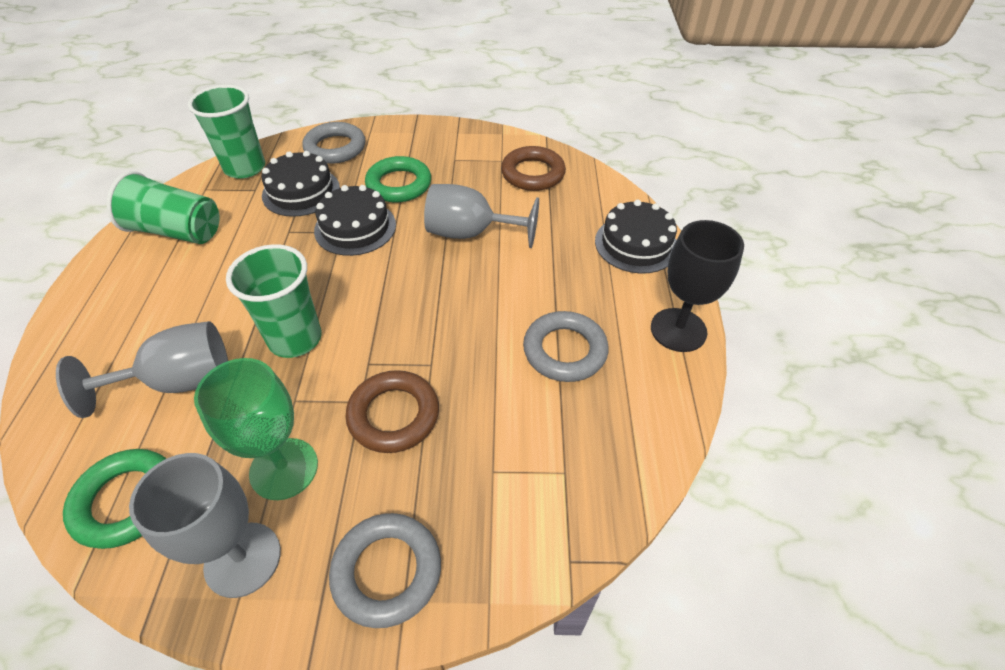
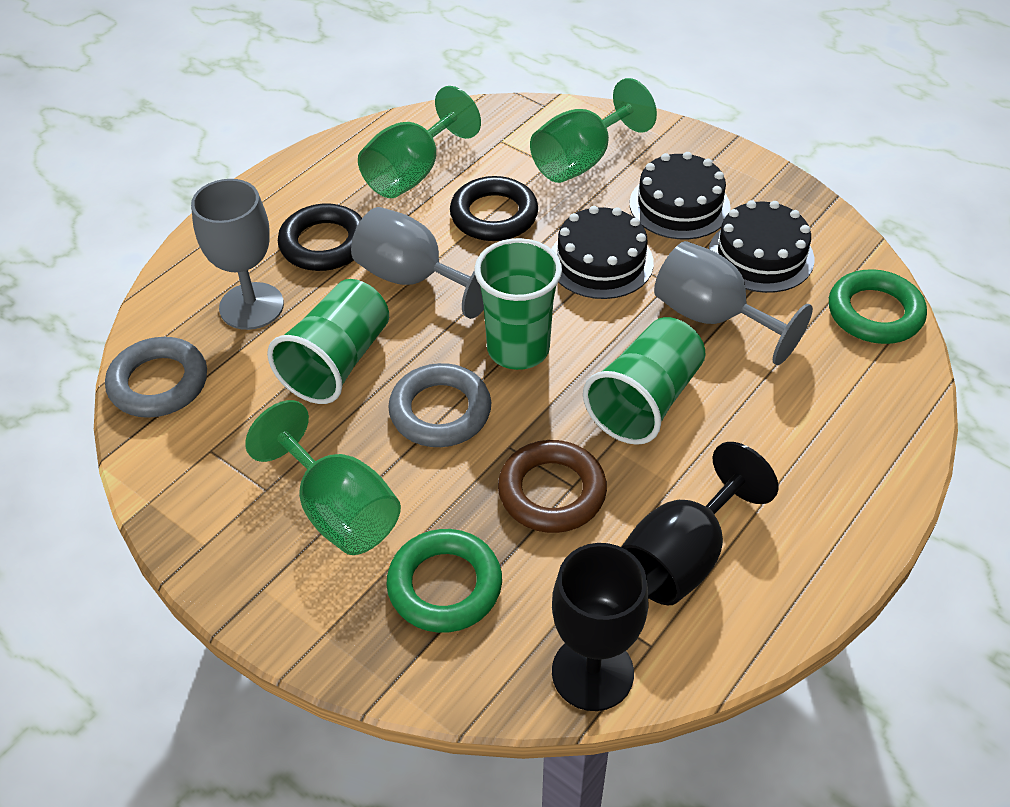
black goblet: [651,220,744,352] = 1 -> [552,543,648,711] [621,442,778,605] = 2
black ring: none = 0 -> [278,203,362,271] [450,176,538,241] = 2
brown ring: [345,370,439,453] [501,146,566,191] = 2 -> [498,440,607,533] = 1
green goblet: [194,358,318,500] = 1 -> [245,400,401,555] [358,86,481,198] [530,78,657,183] = 3
grey ring: [303,122,365,164] [329,513,441,628] [523,311,609,382] = 3 -> [105,337,207,418] [388,363,491,447] = 2

